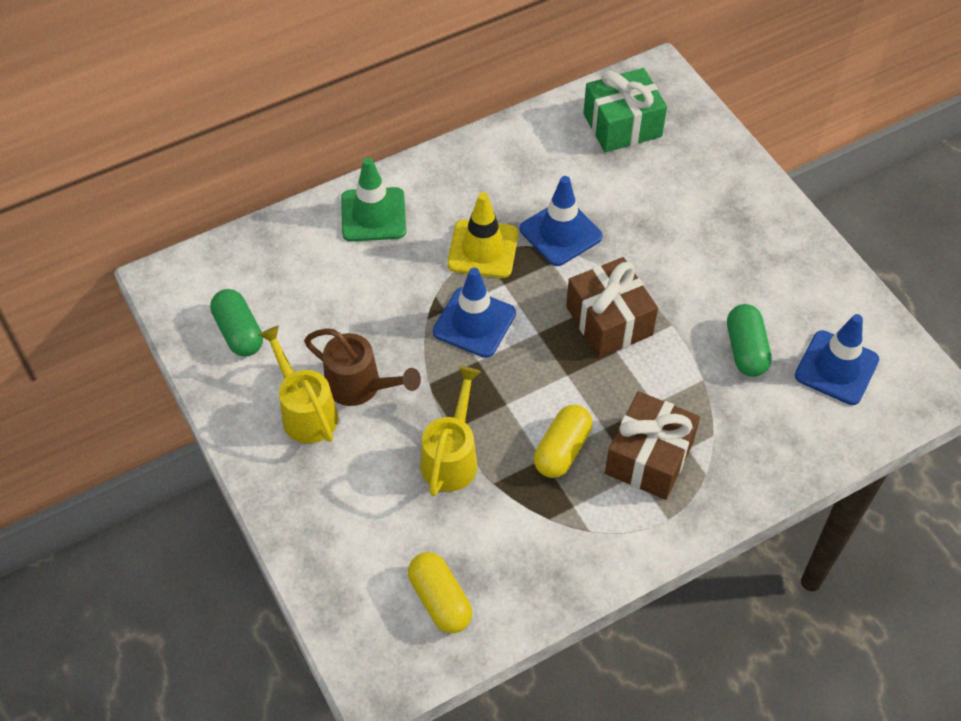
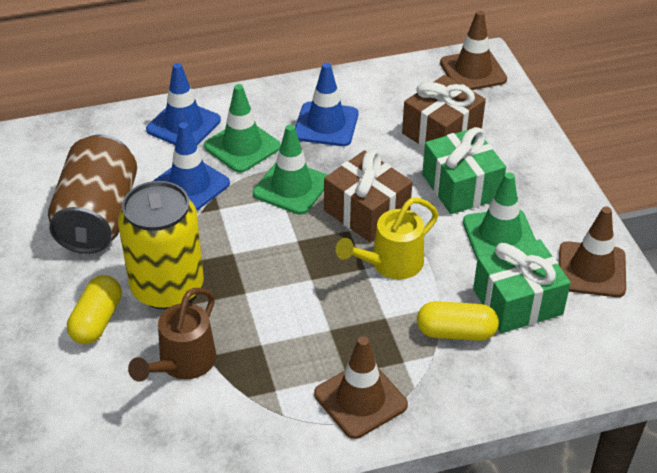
brown can: none = 0 -> [48,135,137,254] = 1
brown traffic cone: none = 0 -> [314,337,408,439] [440,10,507,90] [559,207,626,297] = 3
green capsule: [210,289,263,357] [727,304,772,377] = 2 -> none = 0
green gift: [583,68,667,153] = 1 -> [422,127,506,214] [473,239,571,333] = 2
green traffic cone: [341,157,406,242] = 1 -> [204,84,281,173] [253,124,327,215] [463,172,536,258] = 3
yellow can: none = 0 -> [118,181,204,310] = 1
yellow traffic cone: [447,192,518,278] = 1 -> none = 0
yellow watering can: [259,325,338,443] [421,366,481,496] = 2 -> [336,197,439,279] = 1

